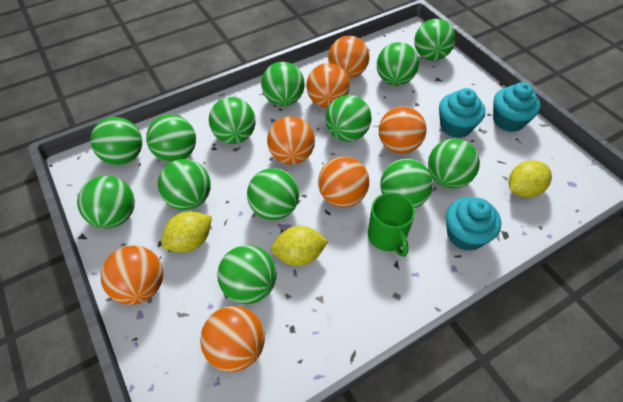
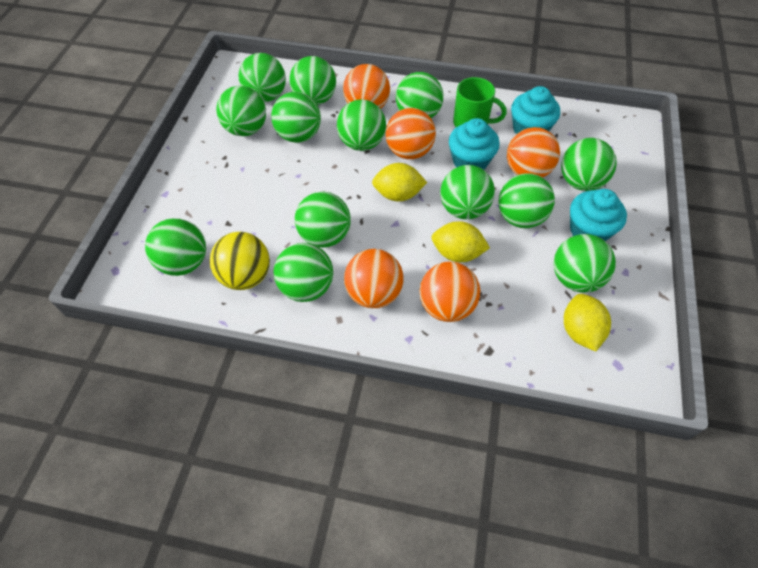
orange ball: [101,246,163,305] [200,306,265,372] [267,116,315,165] [306,63,350,108] [318,156,369,207] [328,36,369,79] [379,106,427,154] = 7 -> [343,64,390,109] [344,249,404,308] [386,108,436,159] [420,262,480,322] [507,127,560,178] = 5
yellow ball: none = 0 -> [210,232,270,290] = 1

